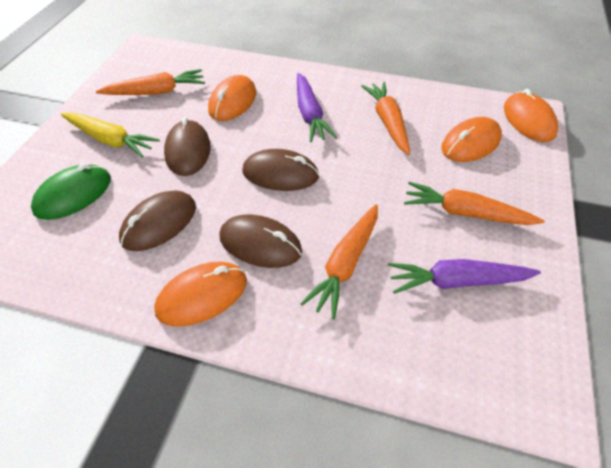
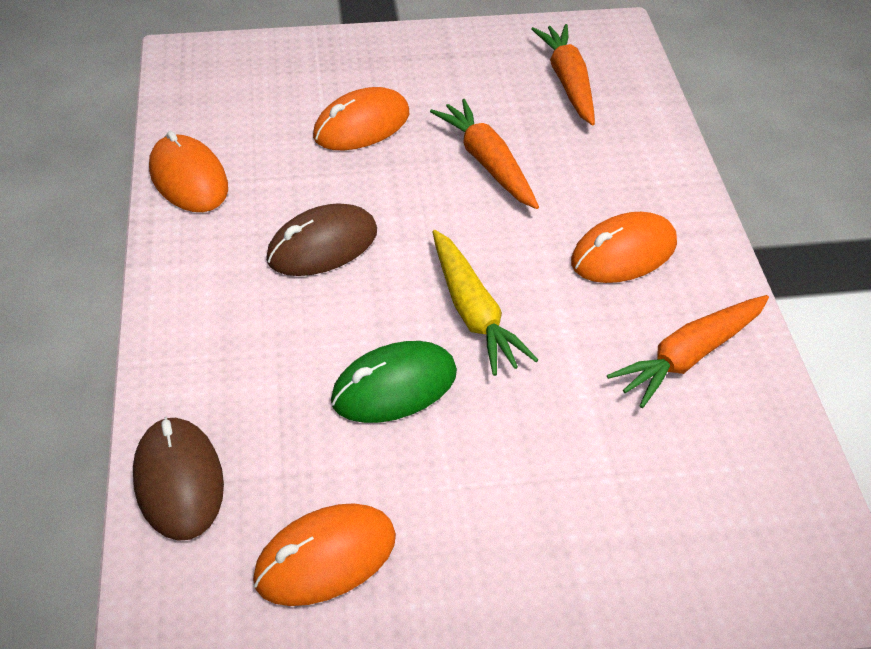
brown mouse: [119,190,196,251] [164,117,211,176] [219,214,302,268] [242,149,319,191] = 4 -> [133,417,224,541] [266,203,377,276] = 2
orange carrot: [96,69,205,95] [300,204,378,319] [361,82,410,155] [404,182,545,225] = 4 -> [430,99,539,209] [531,24,595,126] [607,295,769,408] = 3
purple carrot: [297,73,337,142] [388,259,541,294] = 2 -> none = 0

